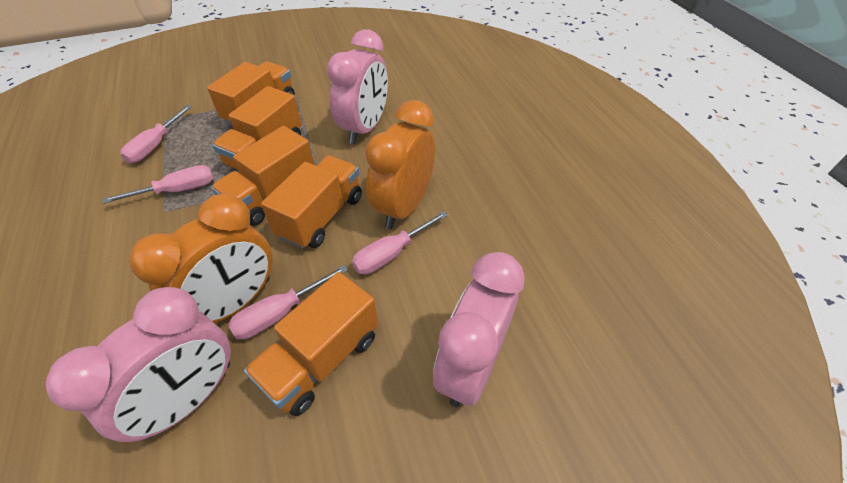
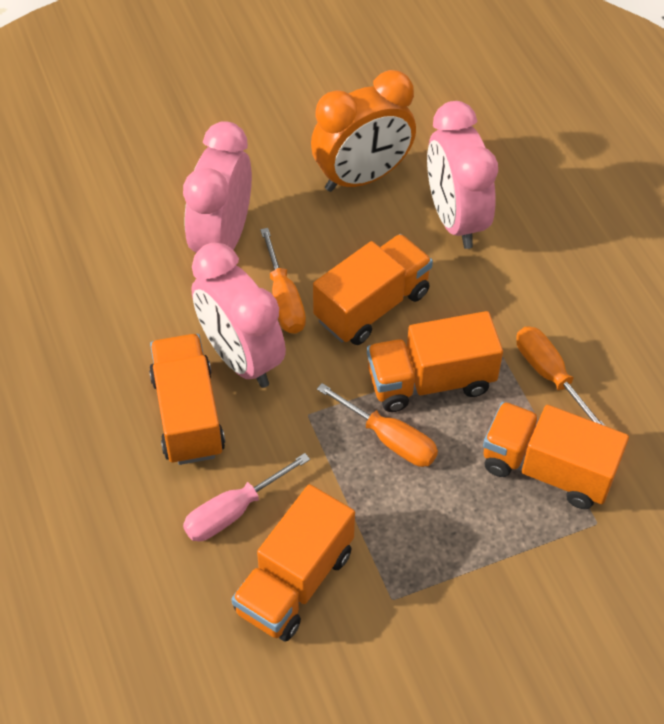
orange clock: [129,194,272,323] [365,100,435,229] = 2 -> [311,70,416,192] = 1
orange screwdriver: none = 0 -> [260,228,306,334] [317,383,438,467] [516,326,605,426] = 3
pink screwdriver: [102,165,214,204] [120,105,192,163] [228,265,348,340] [352,211,448,275] = 4 -> [183,453,310,541] = 1

